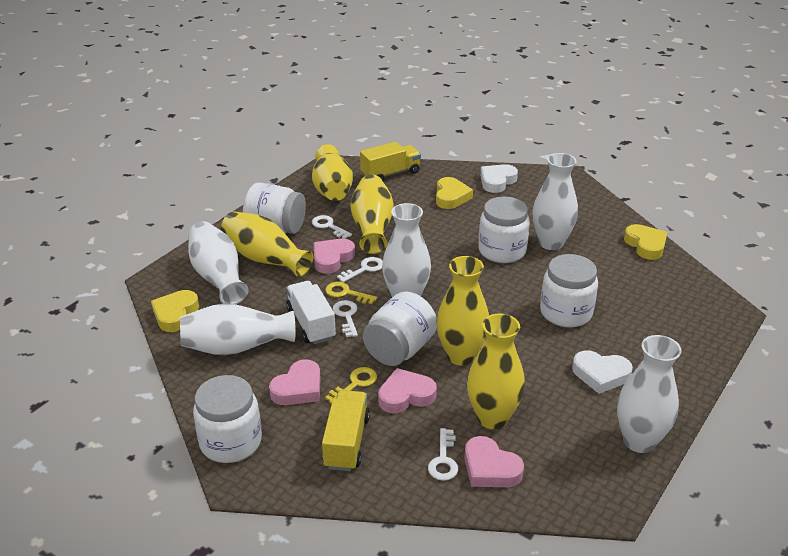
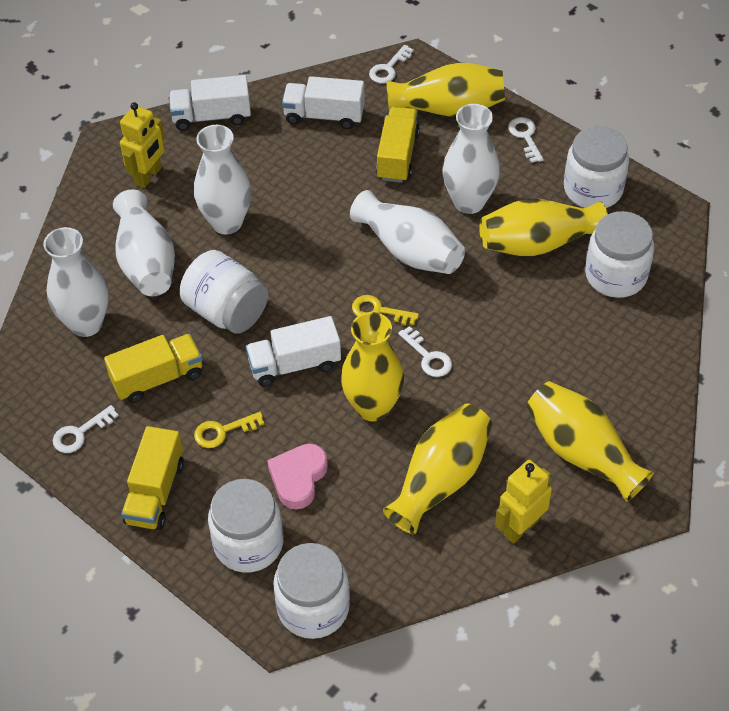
pink heart: [269,359,321,405] [314,239,355,274] [378,368,437,413] [464,436,524,487] = 4 -> [267,444,328,509] = 1
white heart: [480,164,518,193] [572,350,633,394] = 2 -> none = 0
white truck: [286,281,336,344] = 1 -> [169,75,251,131] [246,316,341,387] [282,76,365,129] = 3
yellow heart: [151,290,199,332] [436,177,473,209] [624,224,667,260] = 3 -> none = 0
yellow robot: none = 0 -> [120,102,165,188] [495,460,552,543] = 2
yellow truck: [322,390,370,471] [360,142,421,181] = 2 -> [104,334,203,403] [121,426,184,530] [376,107,420,183] = 3

